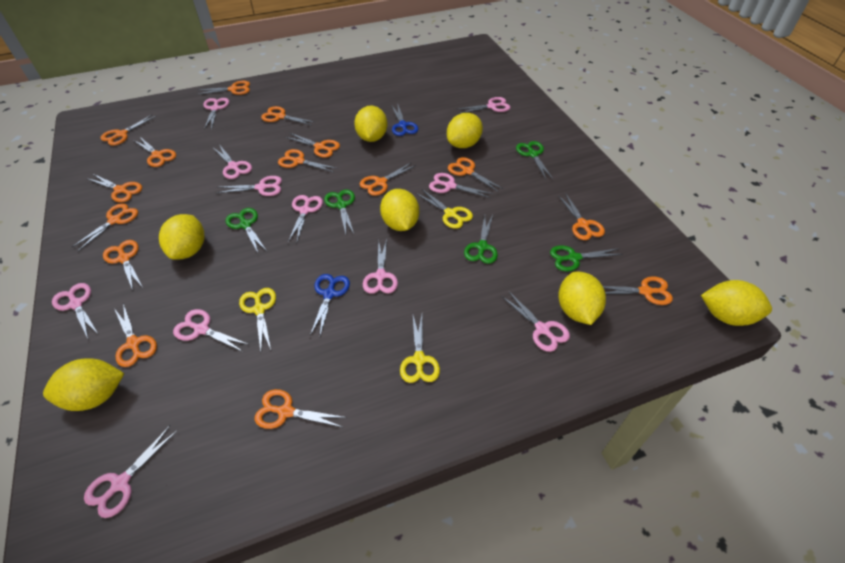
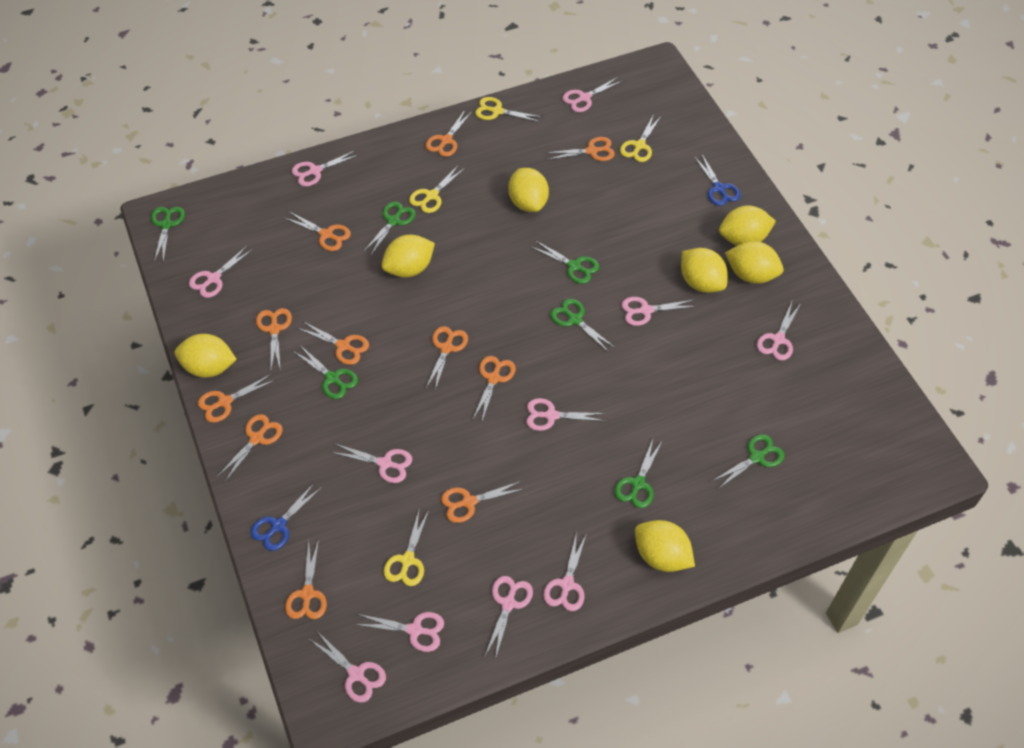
green scissors: [225,208,266,252] [324,189,355,234] [464,215,498,264] [516,141,553,179] [550,246,623,271] = 5 -> [151,207,185,263] [293,345,358,399] [363,202,416,255] [530,240,599,284] [551,299,615,352] [615,439,663,508] [711,434,785,489] = 7
orange scissors: [72,203,138,251] [88,173,142,202] [100,115,156,146] [103,240,143,290] [114,303,157,367] [133,136,176,167] [198,81,250,95] [255,389,347,429] [261,106,314,125] [278,149,338,172] [286,133,340,158] [360,163,416,196] [448,157,503,192] [558,193,605,240] [603,276,673,305] = 15 -> [198,374,276,423] [217,414,283,482] [256,308,292,371] [285,212,351,251] [285,539,327,619] [297,321,369,365] [426,110,473,157] [426,326,468,390] [441,481,524,523] [473,356,516,421] [546,137,615,161] = 11
yellow scissors: [239,288,276,351] [400,315,440,383] [416,189,473,229] = 3 -> [384,507,429,586] [409,165,465,213] [475,97,542,122] [620,114,662,162] = 4

